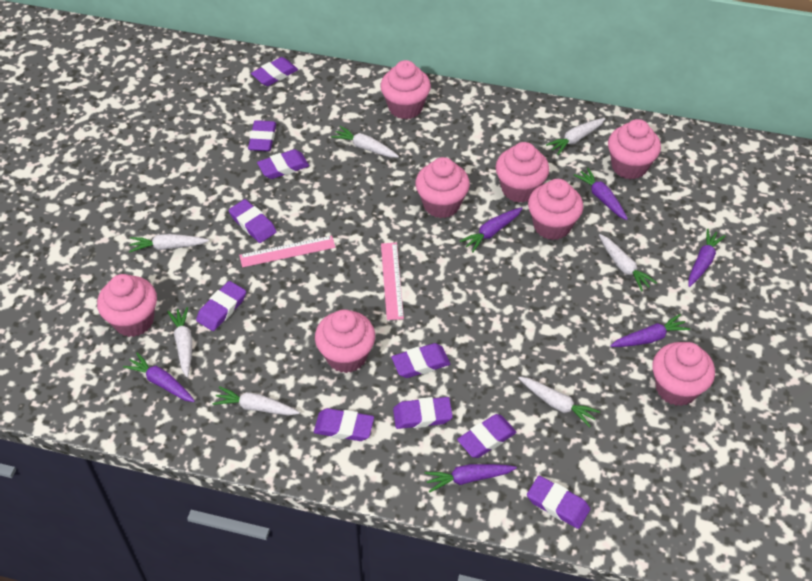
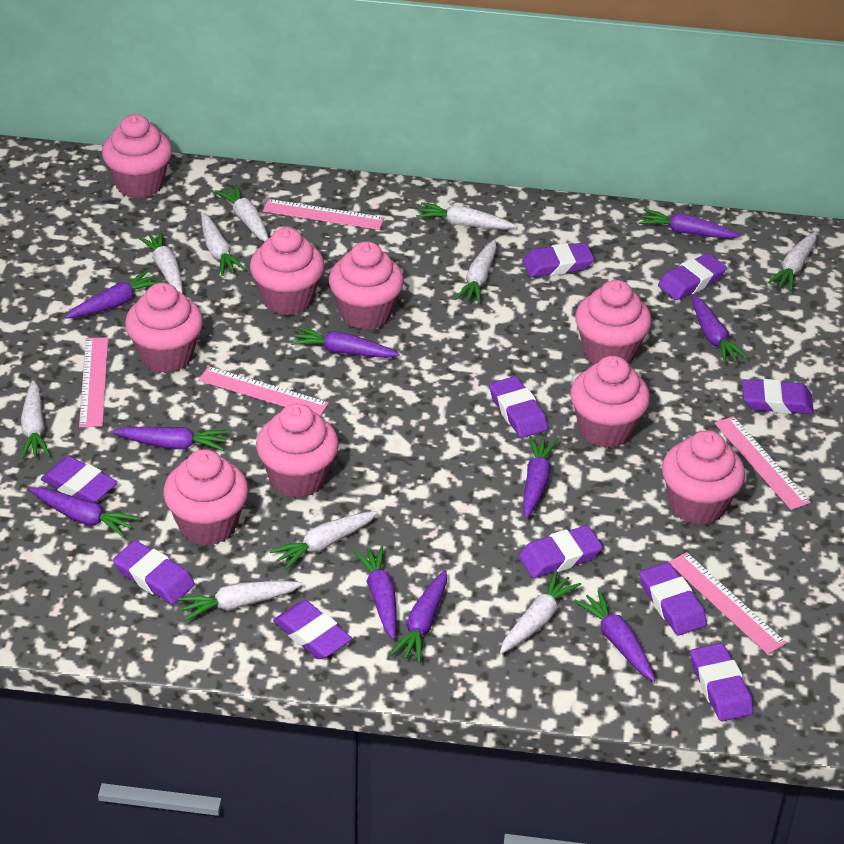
pink cupcake: [97,274,157,337] [315,309,375,373] [381,60,431,119] [415,157,470,218] [496,142,549,203] [528,179,583,240] [608,119,661,179] [653,342,715,406] = 8 -> [102,114,172,198] [125,283,203,373] [163,449,248,546] [250,227,325,315] [256,403,339,498] [329,241,404,330] [570,356,650,448] [575,280,652,364] [662,430,745,525] = 9
pink ruler: [239,235,336,267] [381,243,404,320] = 2 -> [79,337,108,427] [198,366,329,416] [263,199,384,230] [669,552,787,654] [714,416,811,510] = 5
purple carrot: [123,352,195,402] [424,464,517,493] [460,207,523,252] [574,168,628,220] [610,314,690,347] [688,229,726,287] = 6 -> [29,488,139,538] [65,270,162,319] [112,427,228,451] [291,327,399,358] [354,546,396,640] [390,570,447,663] [523,436,558,519] [574,590,656,682] [639,209,740,239] [692,295,748,364] = 10
white carrot: [129,234,209,253] [167,307,192,377] [212,386,300,415] [331,126,399,158] [518,377,600,427] [546,118,605,155] [599,234,657,292] = 7 -> [21,380,50,459] [137,231,183,293] [178,581,303,621] [201,213,246,276] [215,184,268,242] [270,511,378,570] [416,202,517,229] [455,240,497,304] [500,571,581,654] [768,232,817,291] = 10

